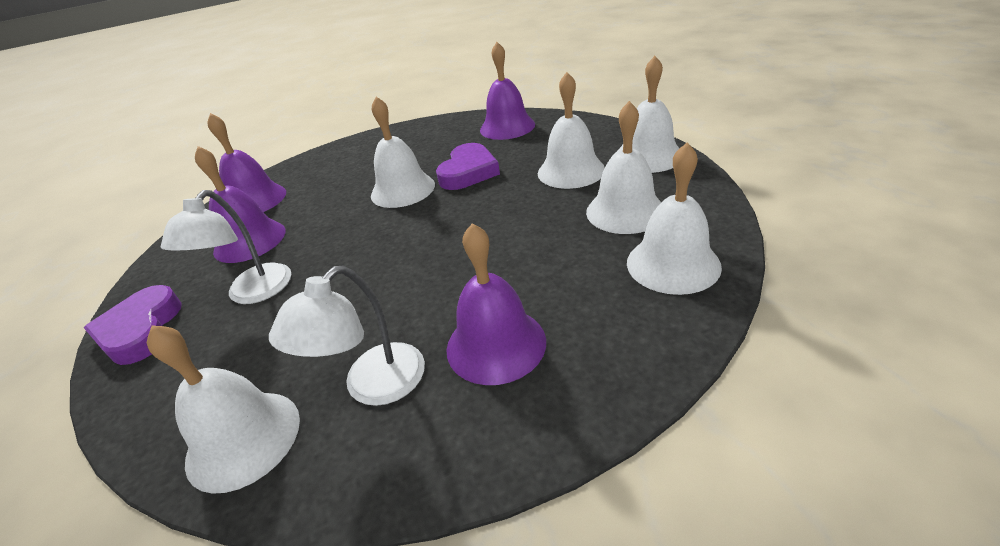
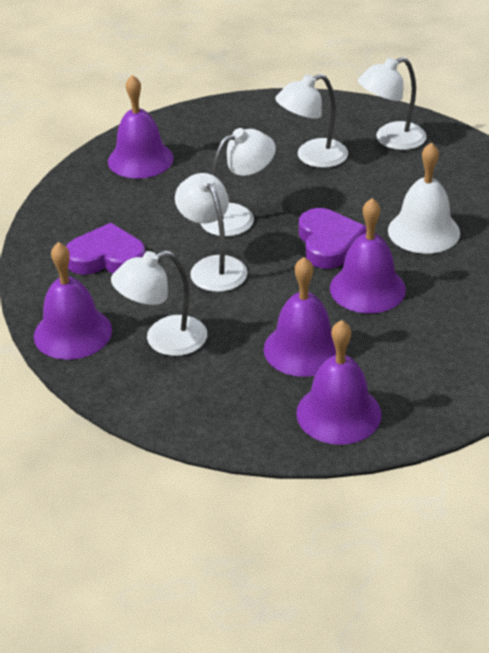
purple bell: [195,146,285,263] [208,113,286,212] [446,223,546,385] [480,42,535,140] = 4 -> [34,242,112,360] [108,75,174,179] [264,257,336,377] [296,320,381,445] [330,198,406,313] = 5
white bell: [147,325,300,494] [371,97,435,208] [538,72,605,189] [586,101,661,234] [619,56,679,173] [627,143,722,295] = 6 -> [388,142,460,254] = 1
white lamp: [161,190,291,304] [269,266,425,406] = 2 -> [111,250,207,356] [175,173,248,292] [200,128,276,237] [275,74,348,168] [358,57,427,150] = 5

